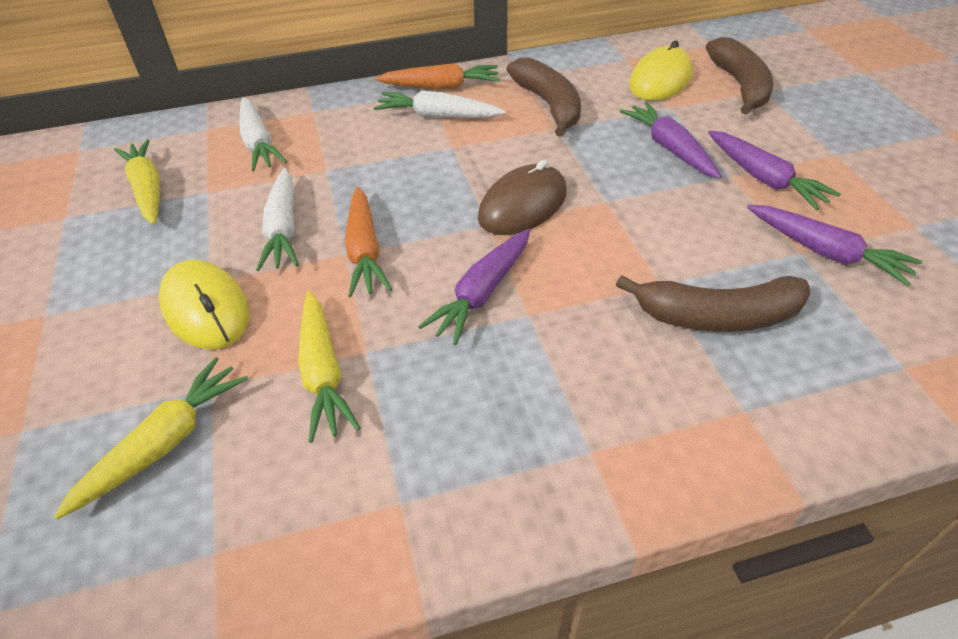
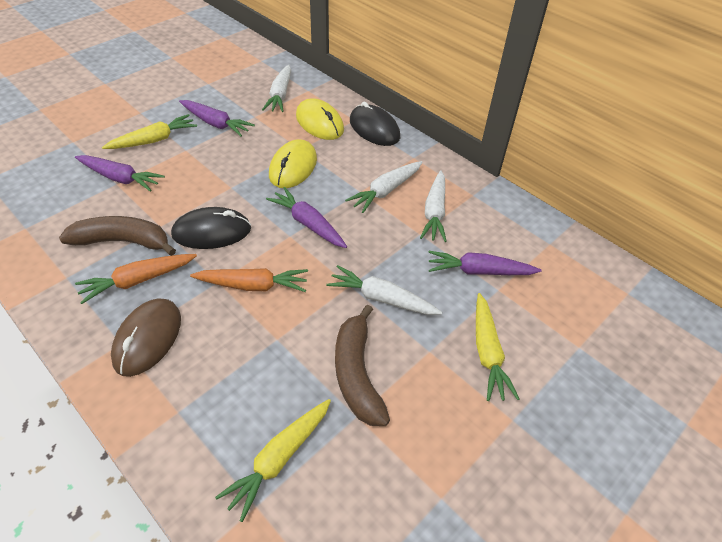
black mouse: none = 0 -> [171,207,251,249] [350,102,400,146] = 2
brown banana: [507,57,581,137] [616,275,811,332] [706,37,773,115] = 3 -> [59,216,176,256] [335,304,390,426] = 2
white carrot: [240,97,287,171] [256,168,299,271] [374,90,506,118] = 3 -> [262,64,291,112] [326,265,442,315] [345,161,422,213] [420,170,447,242] = 4

